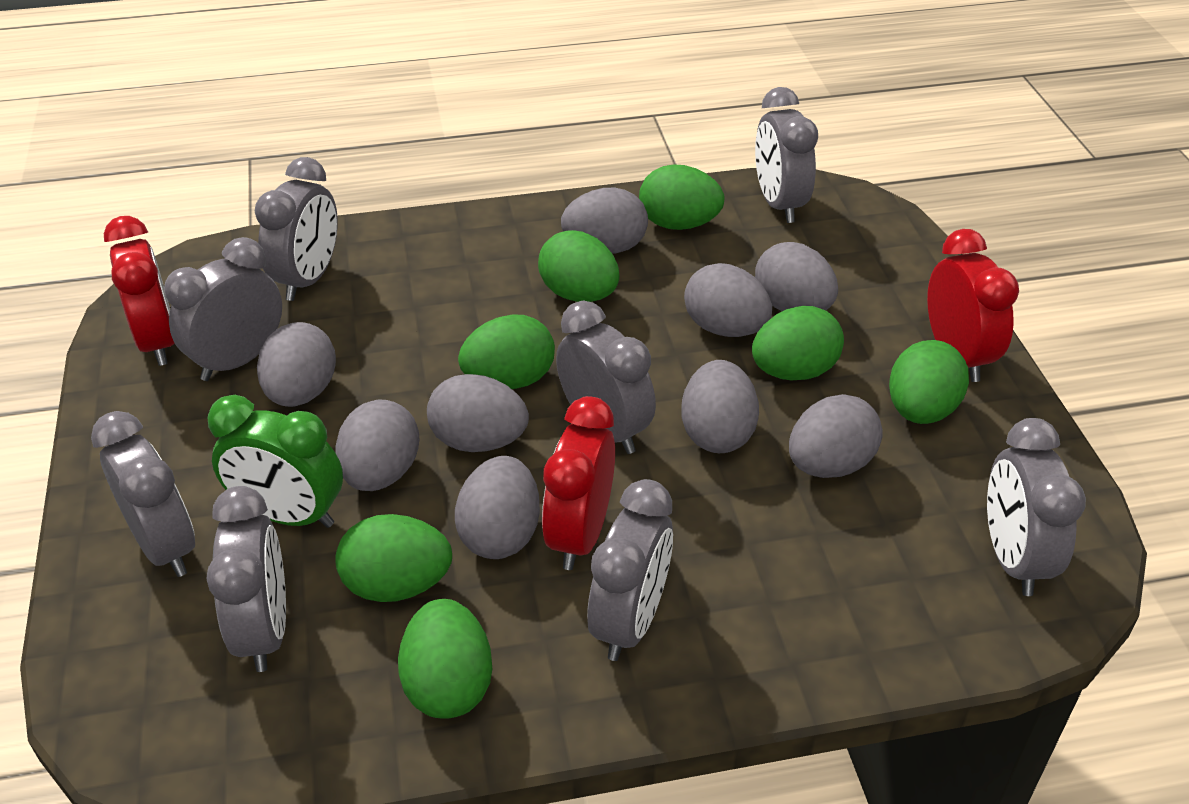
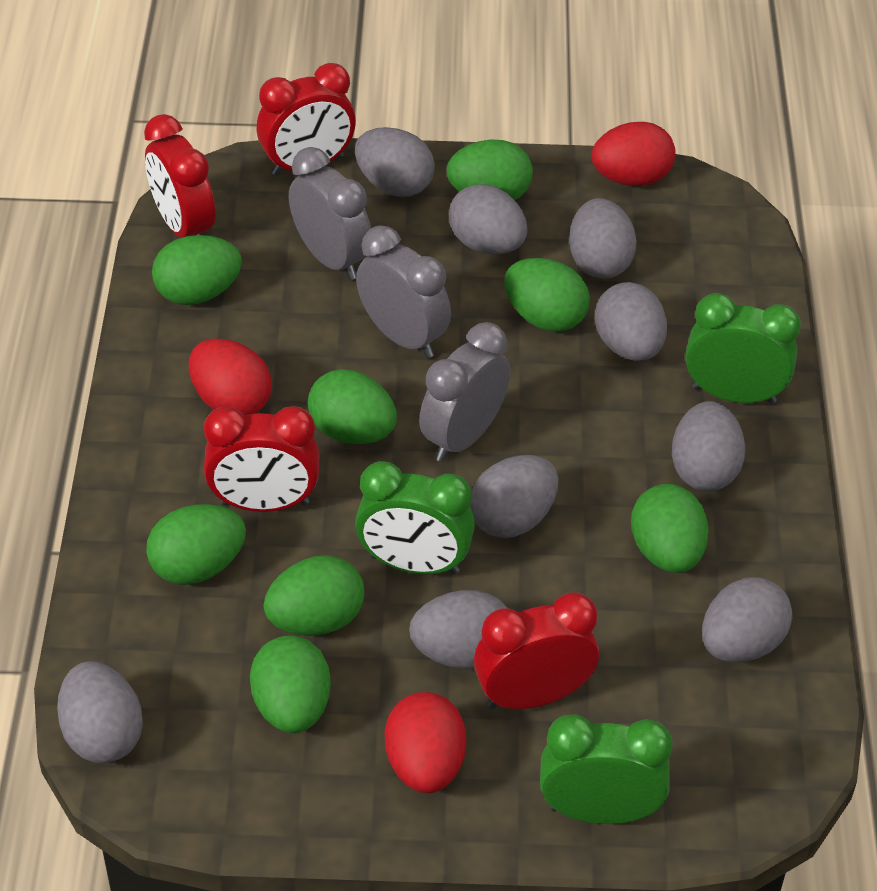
green clock: [208,395,343,528] = 1 -> [355,461,475,574] [540,714,673,824] [686,293,801,404] = 3
green egg: [335,514,452,602] [398,599,492,719] [458,314,555,389] [538,230,620,302] [639,164,724,230] [752,306,844,380] [889,340,969,424] = 7 -> [146,504,246,585] [152,235,242,305] [250,635,331,733] [264,555,364,636] [308,369,397,444] [447,140,533,200] [504,258,590,332] [631,484,709,573] = 8
grey clock: [91,411,195,577] [164,237,282,381] [206,486,286,672] [255,157,338,301] [556,301,656,454] [587,479,673,661] [755,87,818,223] [987,418,1086,596] = 8 -> [289,147,371,280] [356,225,451,358] [419,322,511,462] = 3
red clock: [104,216,175,366] [542,396,615,570] [927,229,1019,382] = 3 -> [144,114,215,238] [204,406,319,512] [257,63,356,176] [474,592,599,709] = 4
red egg: none = 0 -> [189,339,272,415] [385,692,467,793] [591,122,676,186] = 3

